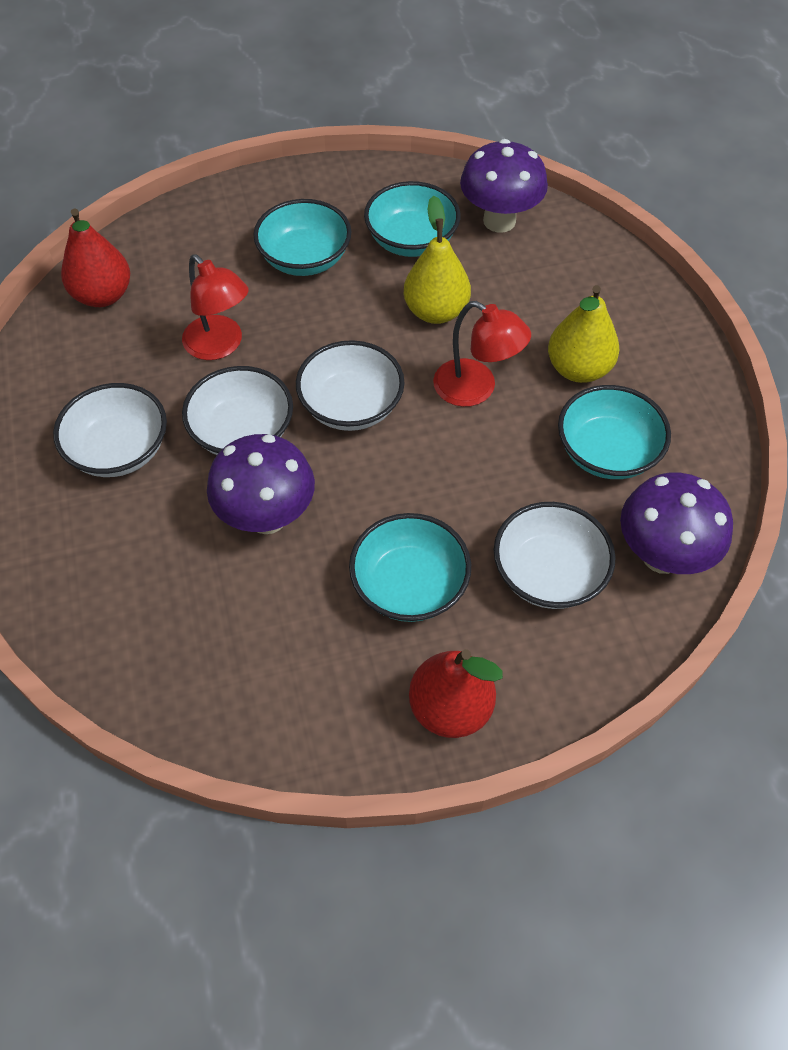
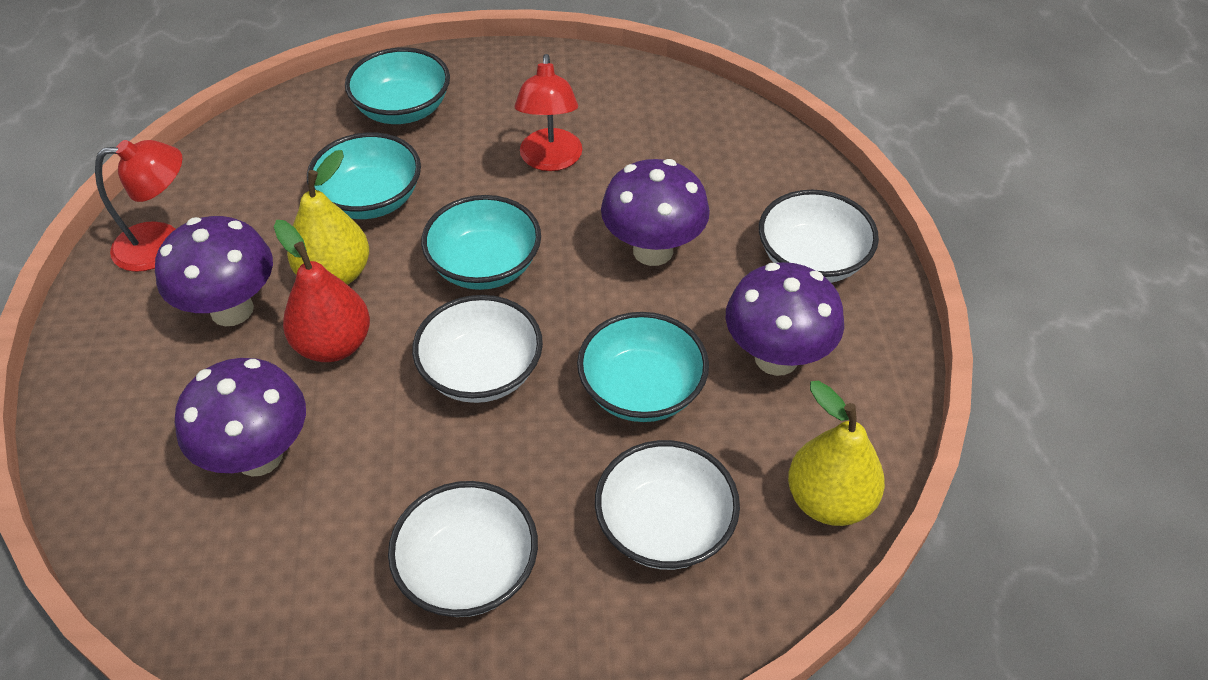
purple mushroom: [207,434,315,534] [460,139,548,233] [620,472,733,574] = 3 -> [155,216,273,326] [175,358,306,477] [601,159,710,266] [726,262,844,376] = 4
red pear: [61,209,130,307] [409,649,503,738] = 2 -> [274,220,370,362] = 1

